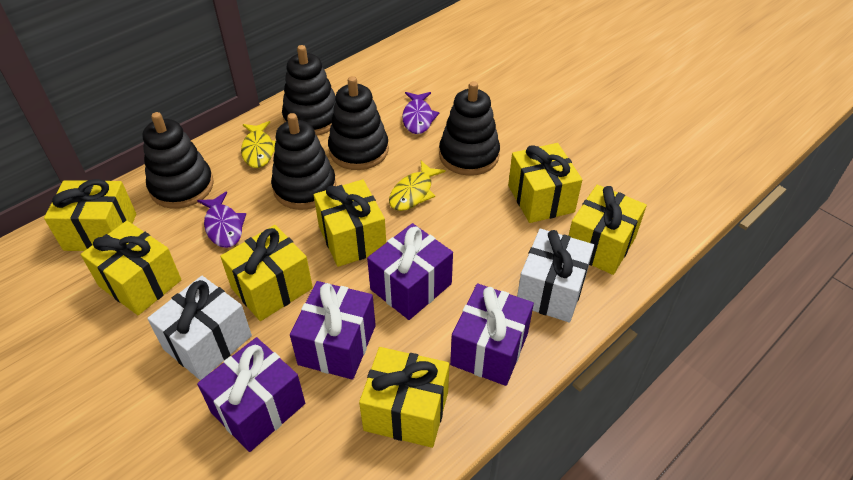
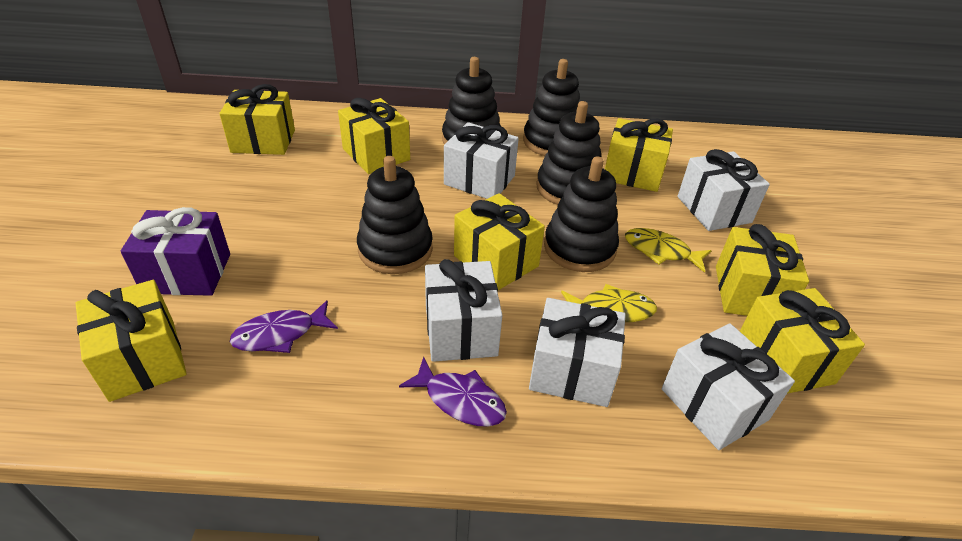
purple gift: [197,337,305,452] [290,281,376,380] [367,223,453,320] [450,283,534,386] = 4 -> [121,207,230,296] = 1
white gift: [147,276,252,380] [517,229,594,323] = 2 -> [425,259,502,362] [444,122,519,199] [529,298,626,407] [662,324,795,450] [677,149,770,231] = 5

